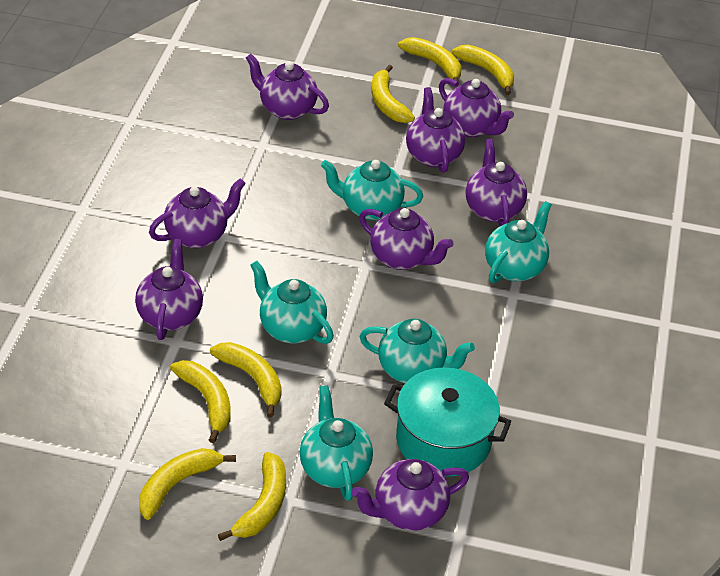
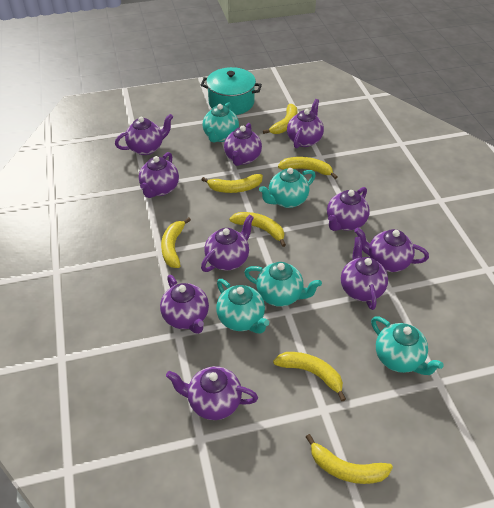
purple teapot: [135,239,203,340] [149,178,246,248] [246,54,329,120] [351,459,469,531] [359,208,454,270] [406,87,465,173] [439,78,514,137] [466,139,527,226] = 8 -> [115,114,173,155] [139,152,179,198] [160,275,209,334] [166,366,258,420] [201,214,254,272] [224,123,262,166] [287,99,324,149] [327,187,370,231] [341,237,388,310] [354,228,429,272] = 10

